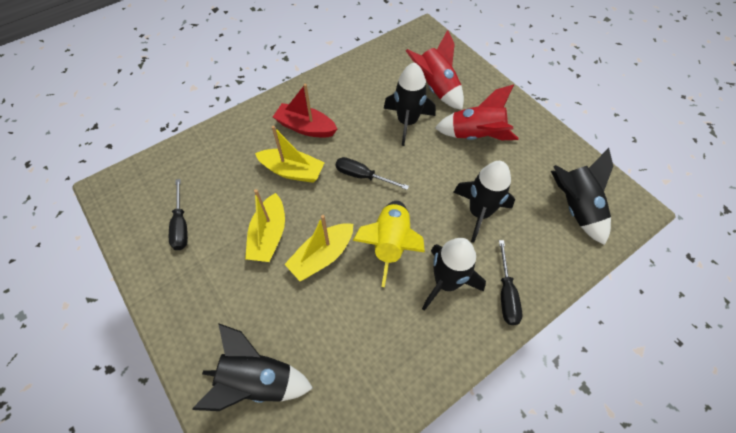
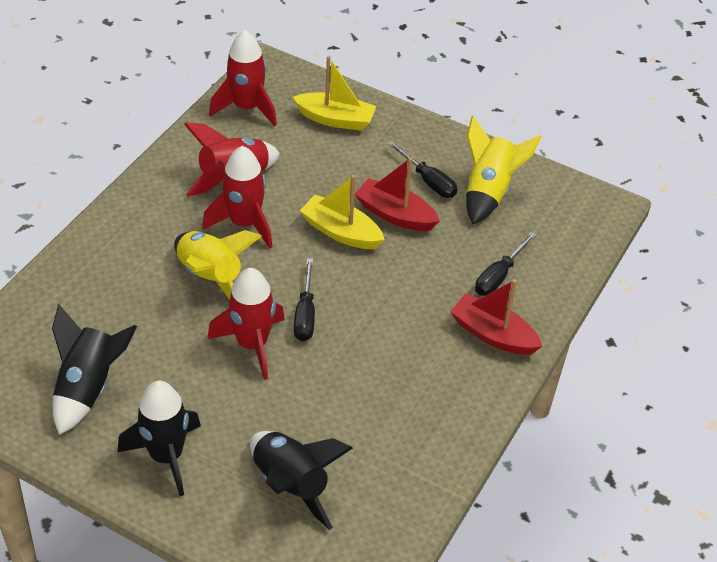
black rocket: [192,323,313,411] [384,62,436,146] [422,238,486,311] [453,161,515,243] [551,148,613,245] = 5 -> [52,304,137,435] [118,381,201,496] [250,431,353,530] = 3
red boat: [273,84,337,138] = 1 -> [355,157,440,231] [450,279,543,355] = 2
red rocket: [406,30,464,110] [435,84,519,140] = 2 -> [184,122,280,197] [202,146,273,249] [207,268,285,380] [209,30,277,127] = 4
yellow boat: [245,189,285,262] [255,126,325,183] [284,215,353,281] = 3 -> [292,56,376,131] [300,175,385,249] = 2
yellow rocket: [353,201,425,287] = 1 -> [174,230,262,300] [466,116,542,225] = 2

